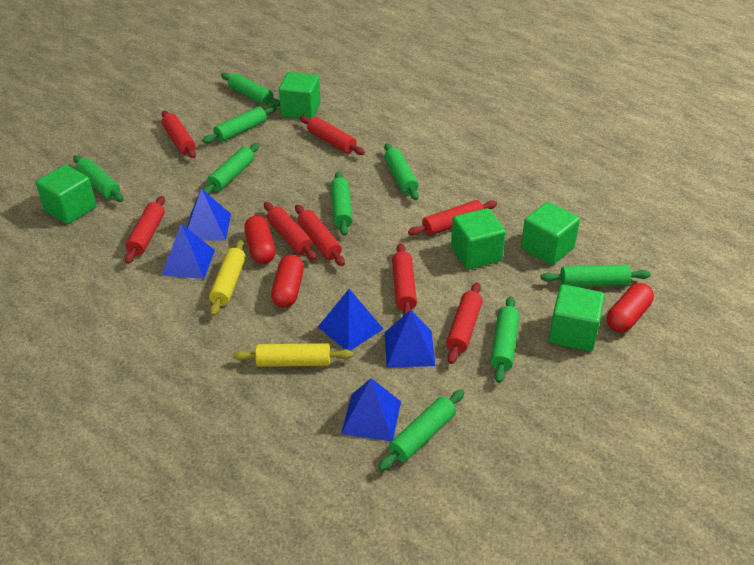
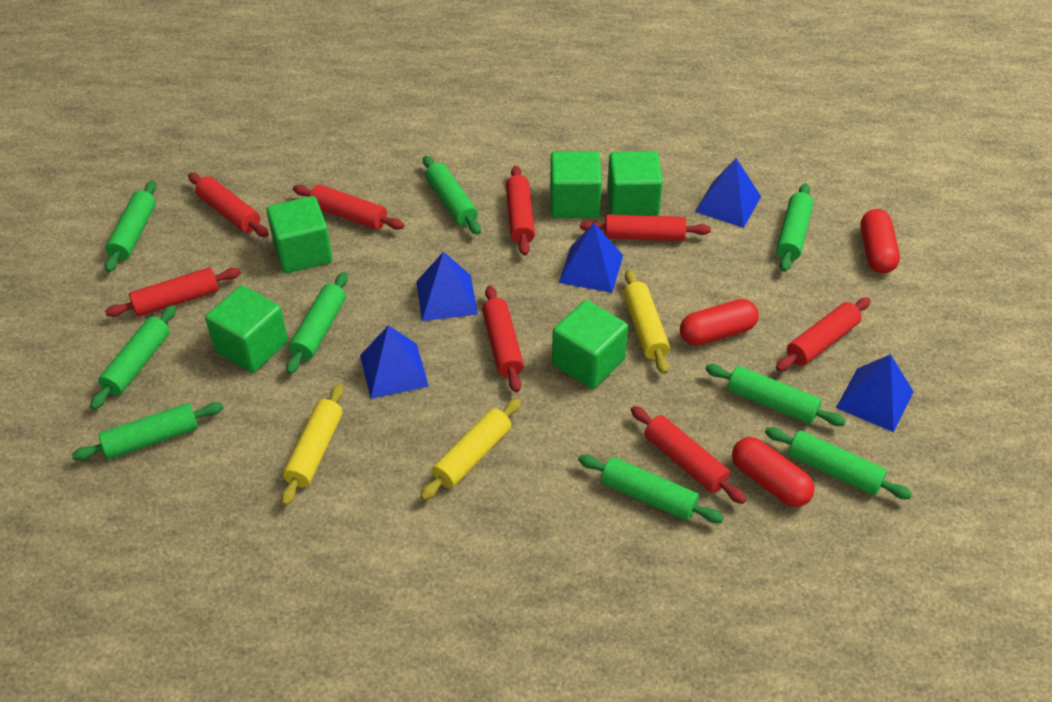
yellow rolling pin: [209,240,246,316] [233,343,353,367] = 2 -> [281,384,344,506] [420,398,521,501] [623,270,670,374] = 3

